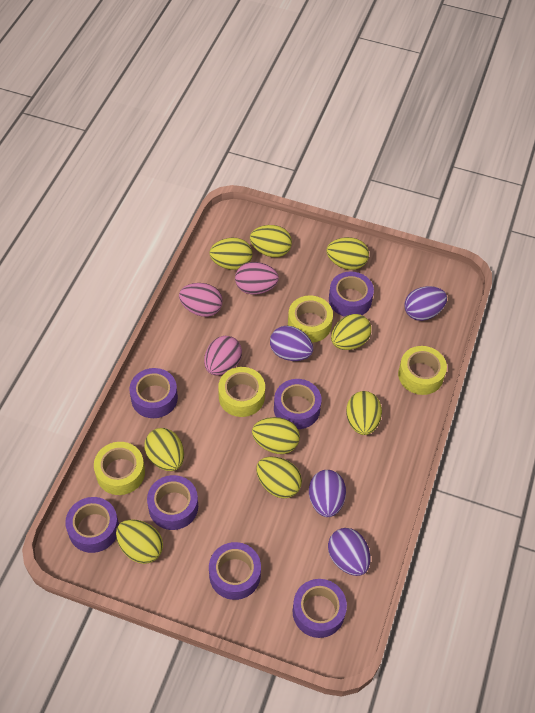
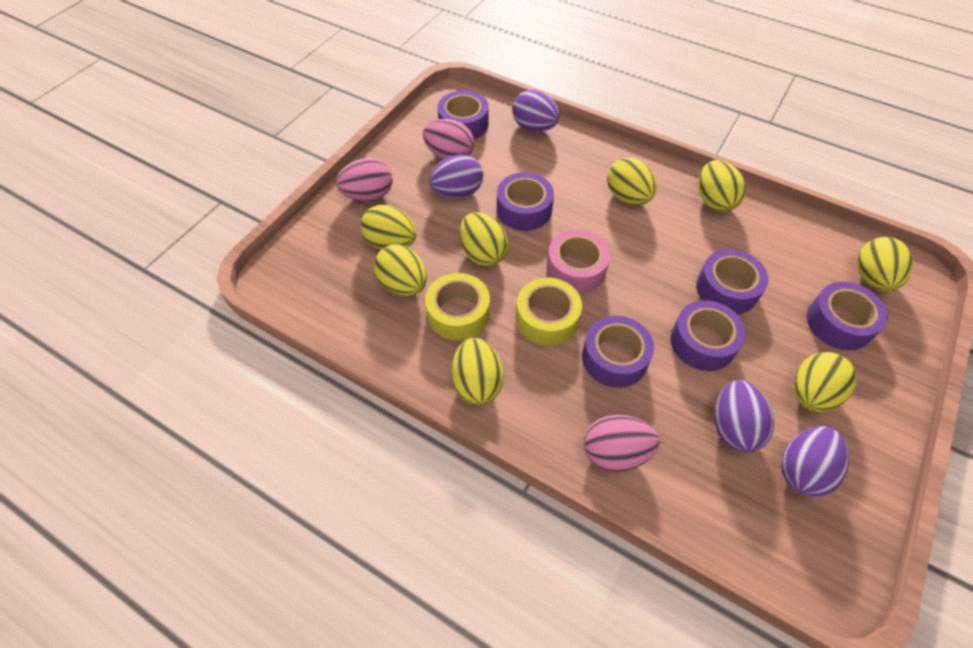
pink tape: none = 0 -> [547,230,610,293] = 1
purple tape: [65,497,119,553] [129,368,178,418] [147,475,198,530] [209,542,261,600] [274,379,322,429] [293,579,347,638] [329,271,374,317] = 7 -> [437,90,489,139] [497,172,554,231] [582,316,654,388] [670,300,746,371] [696,249,769,314] [806,282,888,350] = 6
yellow egg: [116,519,163,564] [144,428,184,471] [209,238,252,270] [250,225,292,257] [252,417,300,454] [256,457,302,499] [327,237,369,270] [331,314,371,350] [346,391,382,435] = 9 -> [361,205,417,250] [374,244,427,296] [451,338,504,405] [460,212,508,266] [607,158,656,205] [699,160,746,212] [794,352,857,412] [857,237,913,292] = 8
yellow tape: [94,442,145,495] [218,367,265,417] [288,295,333,343] [398,346,447,395] = 4 -> [425,273,490,341] [516,278,582,346] = 2

